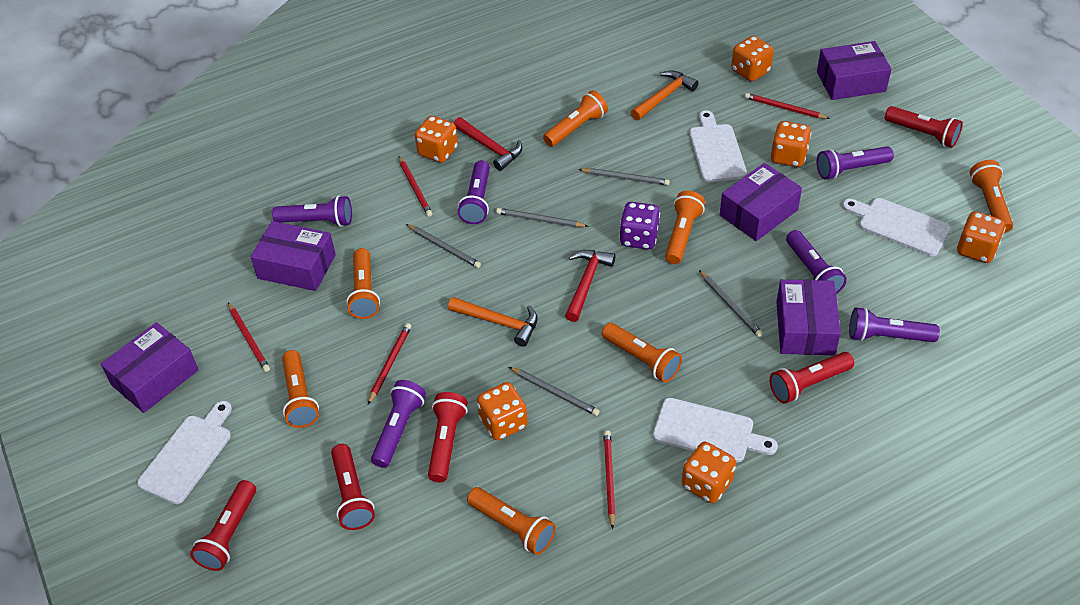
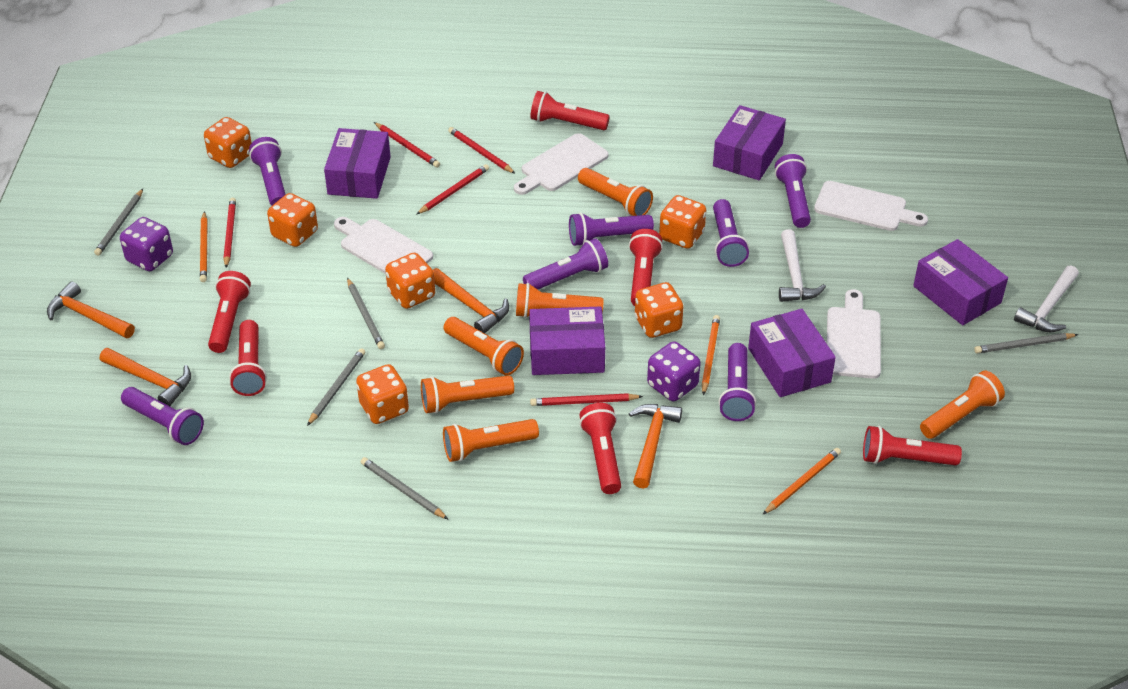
orange flashlight: [282,350,319,428] [346,248,380,319] [467,487,556,555] [543,90,608,147] [602,323,682,382] [665,191,705,264] [970,160,1013,233] = 7 -> [421,375,514,414] [443,419,539,462] [444,317,524,376] [516,283,604,318] [578,168,653,216] [920,370,1005,439] = 6
orange hammer: [448,297,538,347] [631,70,698,120] = 2 -> [47,281,135,338] [100,348,191,406] [433,268,509,333] [629,404,682,489] = 4
orange pencil: none = 0 -> [200,211,208,282] [702,315,720,395] [762,448,841,515] = 3
purple dice: [619,202,660,250] = 1 -> [120,217,173,271] [647,341,701,401] = 2
purple flashlight: [272,195,352,227] [371,380,426,468] [458,160,490,224] [786,230,847,294] [817,146,894,179] [849,307,940,342] = 6 -> [121,387,204,445] [249,137,286,206] [523,238,608,290] [569,212,654,246] [713,199,749,267] [719,343,756,421] [775,154,811,228] = 7
red flashlight: [190,480,256,571] [331,444,375,530] [428,392,468,482] [770,352,854,404] [885,106,963,148] = 5 -> [208,271,251,353] [229,320,267,396] [530,91,610,130] [579,403,621,494] [629,229,663,306] [863,426,962,465] = 6
red hammer: [454,117,522,171] [565,250,615,322] = 2 -> none = 0
white hammer: none = 0 -> [779,229,826,302] [1014,265,1079,332] = 2

